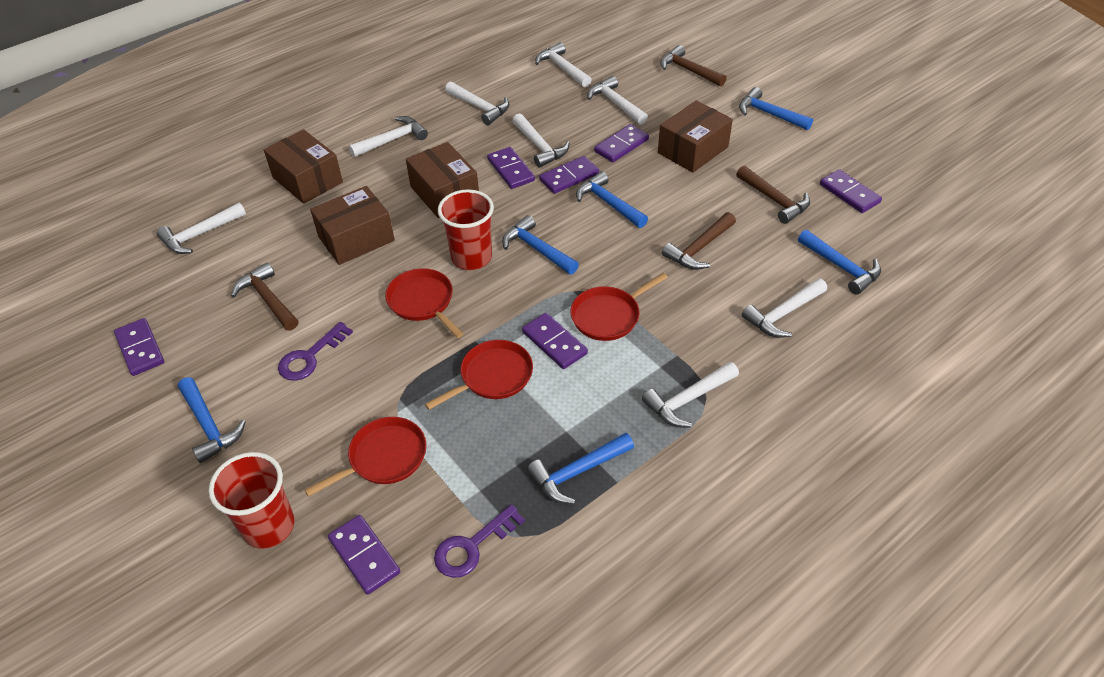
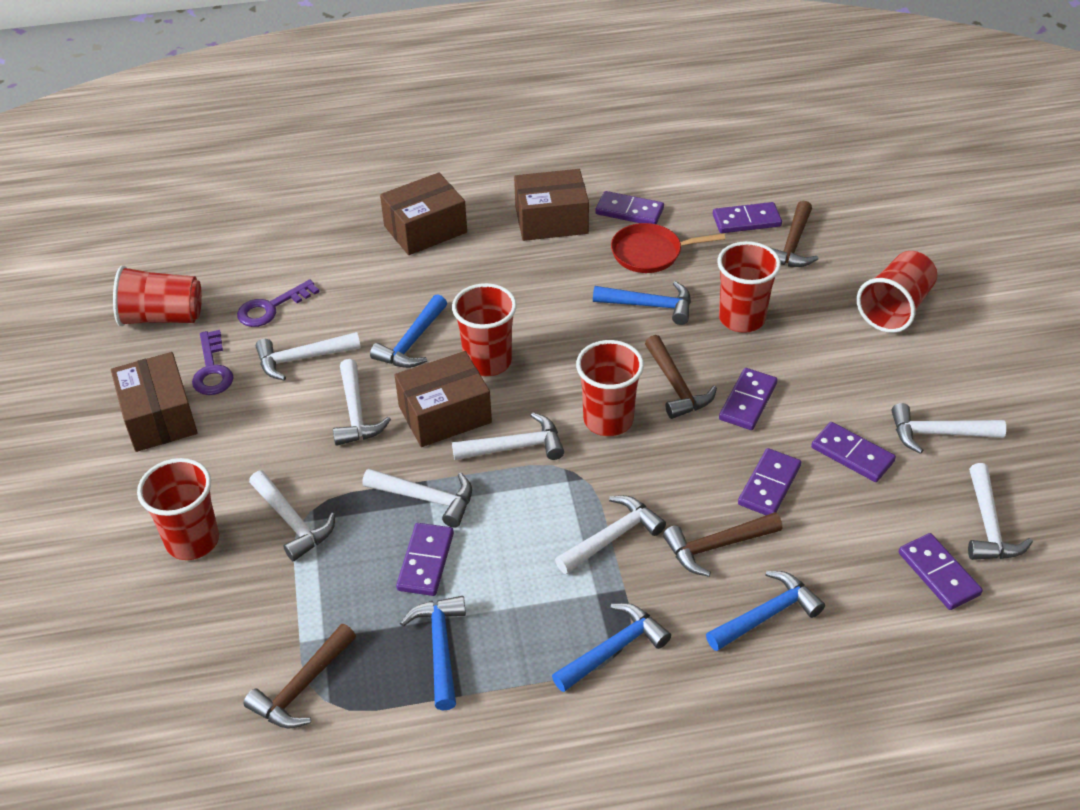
blue hammer: [178,377,246,463] [502,215,579,274] [527,433,634,504] [576,171,648,228] [739,87,813,130] [798,230,881,295] = 6 -> [370,294,447,368] [400,596,466,710] [552,603,671,692] [593,281,691,325] [706,571,825,651] = 5
red cup: [209,452,294,549] [438,189,494,270] = 2 -> [113,265,202,326] [137,458,219,560] [452,283,517,376] [576,340,644,436] [717,241,781,333] [857,251,937,333] = 6
red pan: [305,417,426,497] [385,268,463,338] [425,340,533,410] [570,273,668,341] = 4 -> [611,223,725,273] = 1

